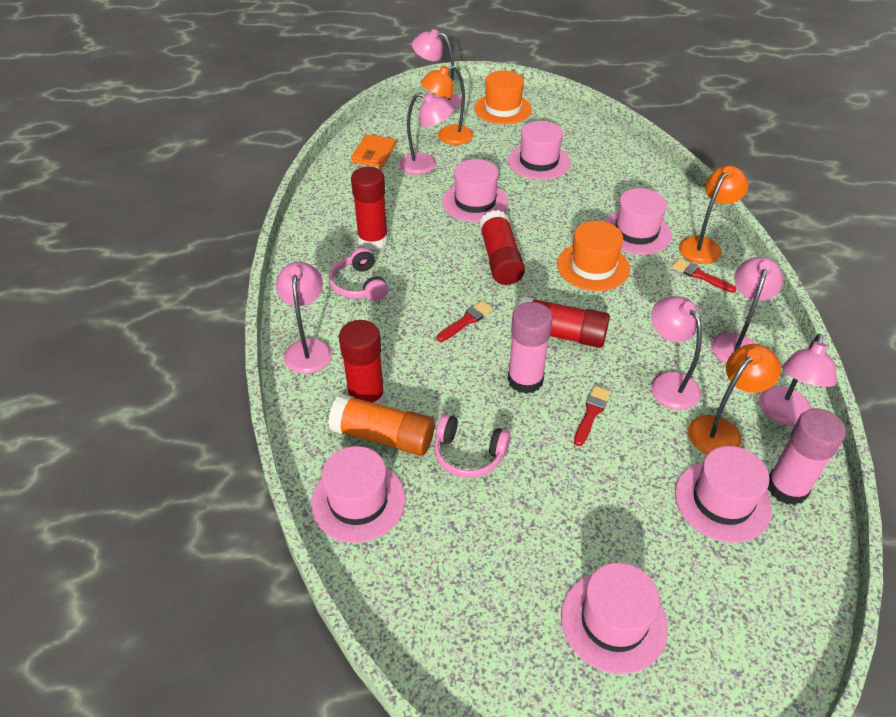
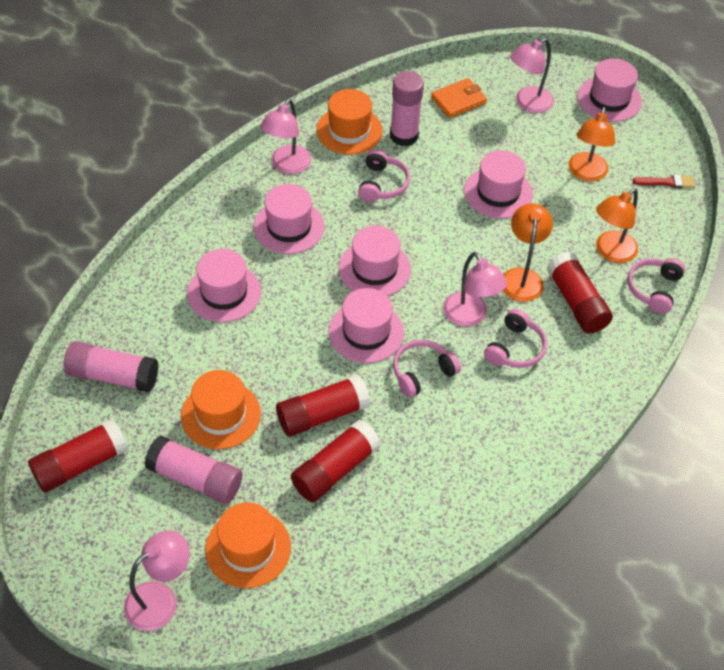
orange glue stick: [328,394,435,456] = 1 -> none = 0
orange hat: [474,71,532,124] [557,221,630,291] = 2 -> [181,370,261,449] [205,502,291,588] [316,89,382,154] = 3
pink glue stick: [507,302,553,394] [768,408,846,505] = 2 -> [63,341,158,392] [144,436,243,504] [390,71,424,146] = 3
pink headphones: [329,248,388,301] [434,414,511,478] = 2 -> [358,149,410,202] [393,340,461,398] [484,309,547,368] [627,258,685,314] = 4
pink lamp: [276,262,332,374] [399,92,454,175] [412,29,462,109] [651,296,702,410] [711,257,783,364] [759,334,837,426] = 6 -> [124,530,190,631] [260,99,312,174] [443,252,507,327] [510,38,554,113] = 4
red brush: [437,301,493,342] [574,386,611,446] [672,258,736,293] = 3 -> [633,175,695,188] = 1

